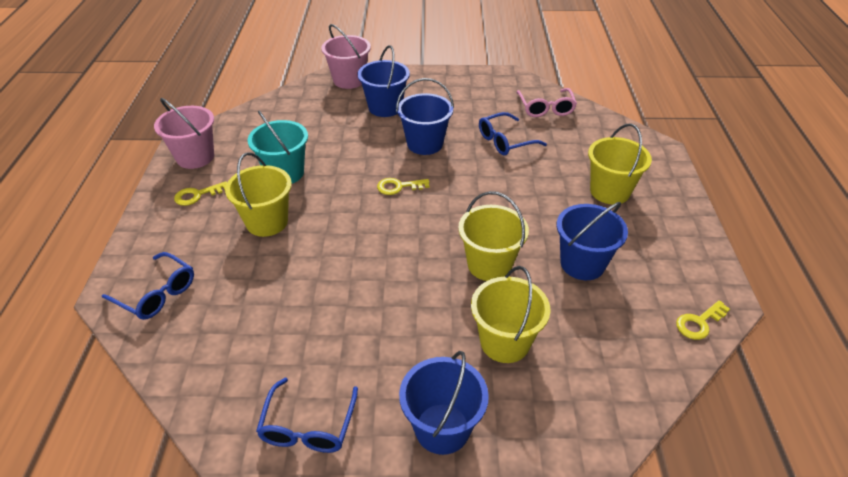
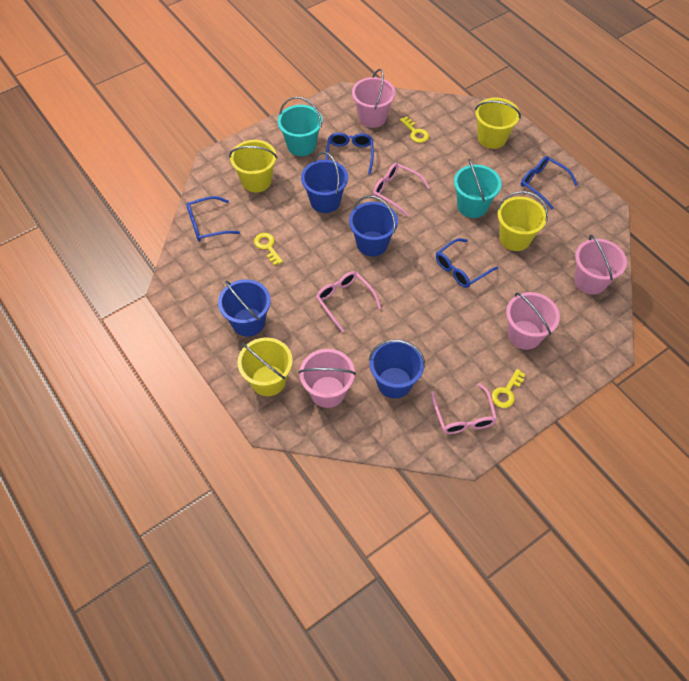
blue glasses: [102,252,194,320] [256,378,358,453] [479,112,547,155] = 3 -> [186,196,240,242] [326,133,374,175] [436,238,498,288] [521,156,578,209] = 4
pink bucket: [154,98,214,169] [321,24,371,89] = 2 -> [298,349,356,408] [352,69,396,128] [506,292,560,350] [574,235,627,295] = 4
pink glasses: [517,88,577,117] = 1 -> [316,271,381,332] [373,163,430,216] [431,383,497,434] = 3
turquoise bucket: [248,111,308,183] = 1 -> [278,97,323,156] [454,159,502,218] = 2

